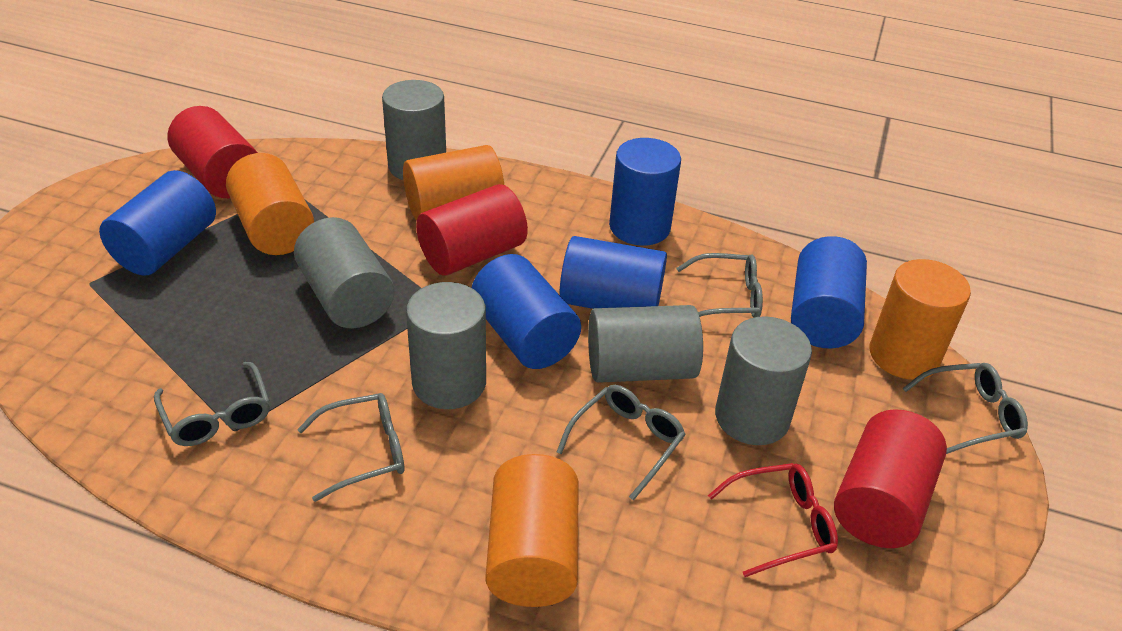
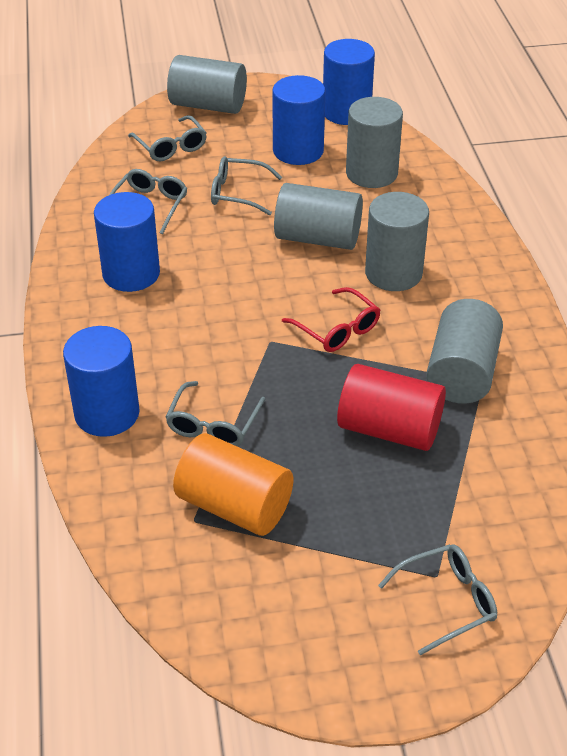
blue cylinder: [99,170,216,276] [472,254,581,369] [559,236,667,309] [609,138,681,246] [791,236,867,348] = 5 -> [63,326,140,437] [94,192,160,292] [272,75,325,165] [323,39,375,125] = 4
orange cylinder: [226,153,314,255] [403,145,504,221] [486,454,579,607] [870,259,971,380] = 4 -> [173,433,293,536] = 1
red cylinder: [168,106,258,198] [416,184,528,276] [834,409,947,548] = 3 -> [337,364,446,451] = 1

